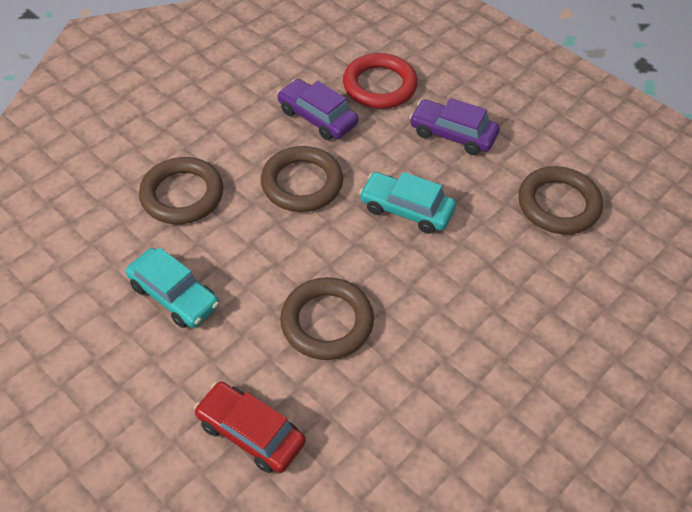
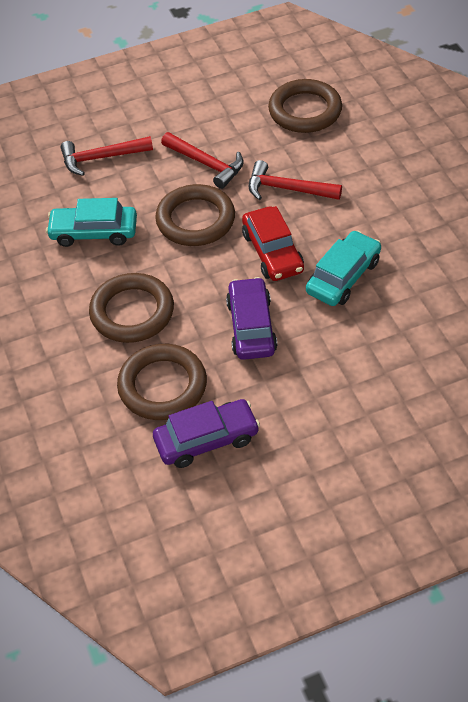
red hammer: none = 0 -> [61,136,153,176] [161,132,244,189] [249,160,342,200] = 3
red ring: [343,53,418,109] = 1 -> none = 0

